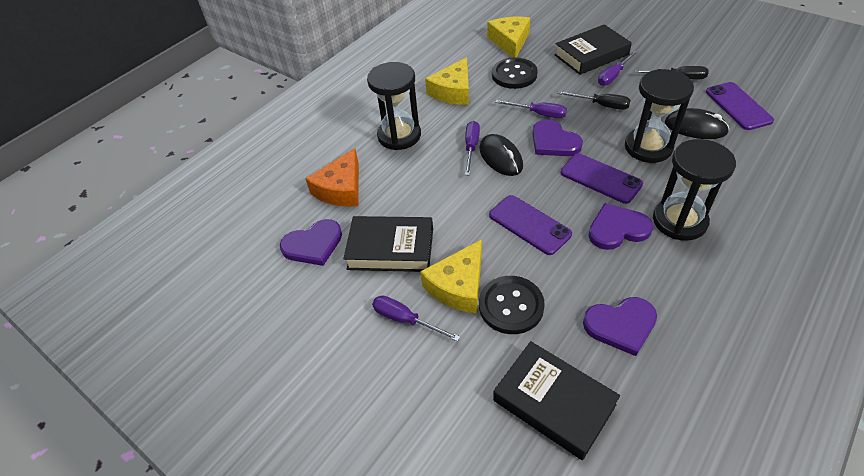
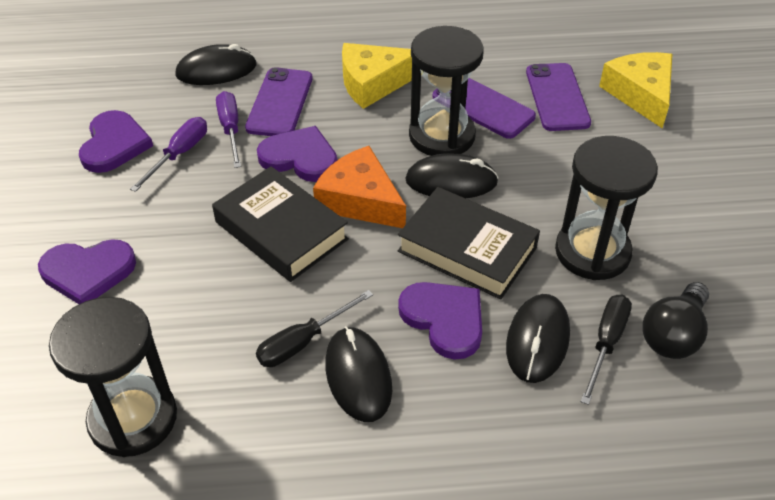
black book: [343,216,433,272] [493,341,620,460] [554,24,632,75] = 3 -> [212,166,349,282] [398,187,540,300] = 2
black button: [479,276,545,334] [492,58,538,89] = 2 -> none = 0
black light bulb: none = 0 -> [643,282,709,359] = 1
black mouse: [479,134,523,176] [665,108,729,139] = 2 -> [175,44,257,85] [325,326,392,422] [405,153,499,198] [506,294,570,383] = 4
purple screwdriver: [372,295,460,342] [465,121,480,175] [495,100,567,118] [598,50,639,86] = 4 -> [130,117,207,192] [216,91,241,168] = 2
yellow cheese: [420,239,482,313] [425,57,469,105] [487,17,530,58] = 3 -> [342,43,422,109] [599,52,672,128] = 2

